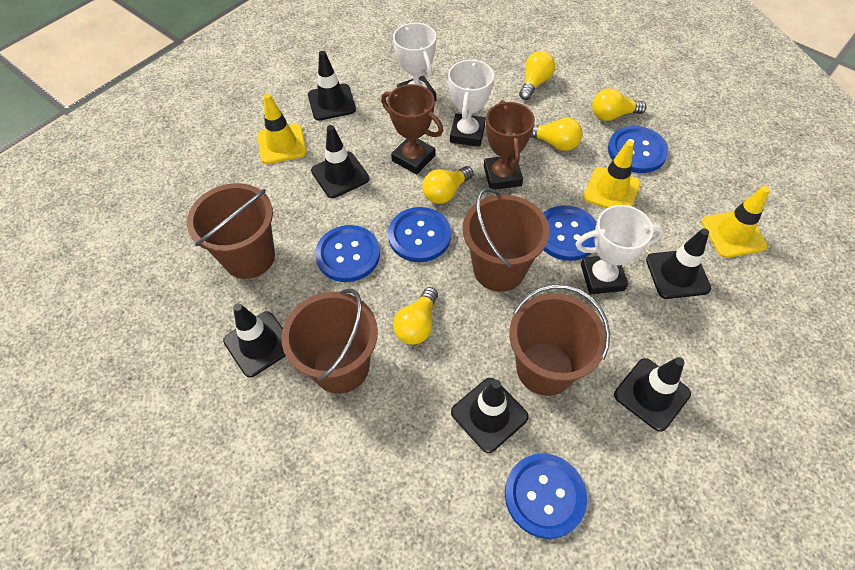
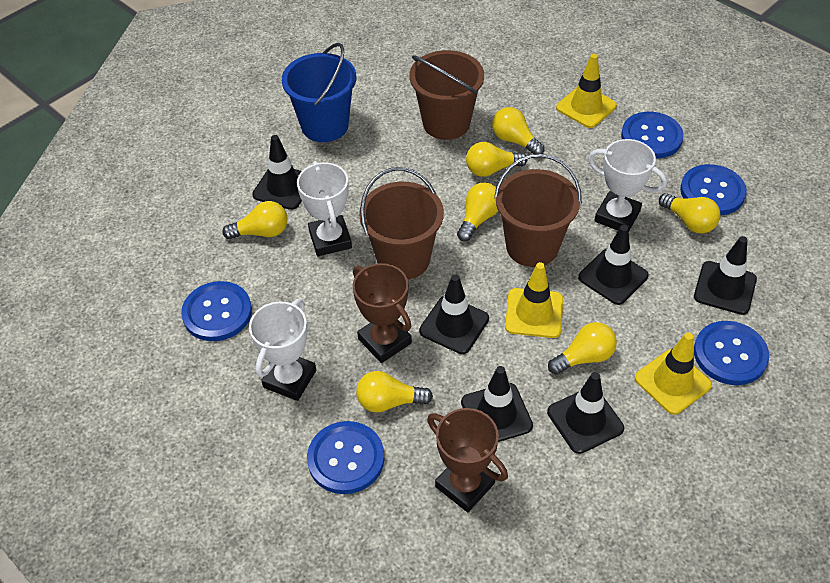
blue bucket: none = 0 -> [282,43,356,142] = 1
brown bucket: [187,183,275,279] [282,289,378,394] [463,188,550,292] [509,284,610,396] = 4 -> [359,167,444,280] [409,50,484,140] [494,154,582,267] = 3
yellow light bulb: [393,287,438,345] [422,166,474,204] [519,51,555,100] [530,118,583,151] [592,88,647,121] = 5 -> [222,201,287,239] [356,371,433,413] [457,183,498,241] [466,142,527,177] [492,107,545,154] [548,322,617,375] [659,193,721,233] = 7

